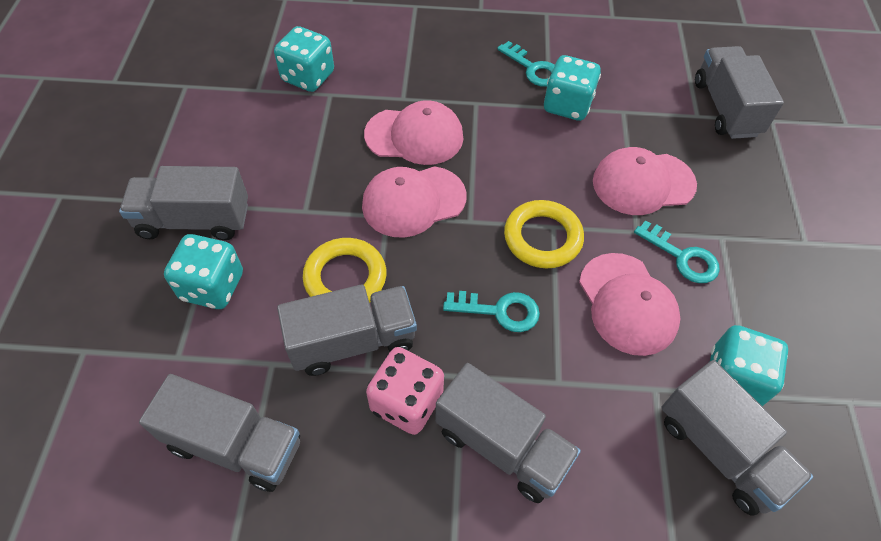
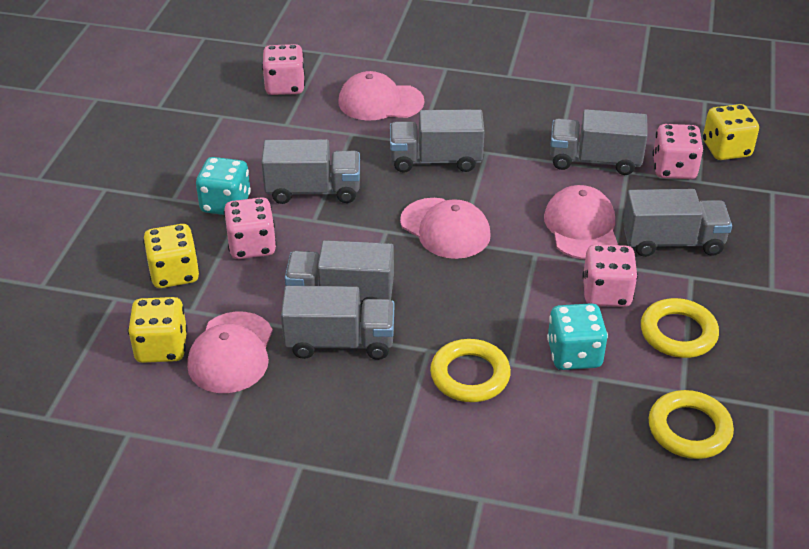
pink dice: [366,347,444,435] = 1 -> [224,197,277,259] [262,44,305,95] [582,244,638,307] [652,124,704,179] = 4
turquoise dice: [164,234,243,309] [274,26,334,92] [544,55,601,121] [710,325,788,406] = 4 -> [196,157,251,215] [547,303,608,370] = 2
turquoise key: [443,291,540,332] [497,41,555,87] [634,220,720,283] = 3 -> none = 0
yellow dice: none = 0 -> [128,297,188,363] [143,224,200,288] [703,104,759,160] = 3
yellow ring: [303,238,386,303] [504,200,584,269] = 2 -> [430,339,511,402] [641,298,719,358] [649,390,734,459] = 3

